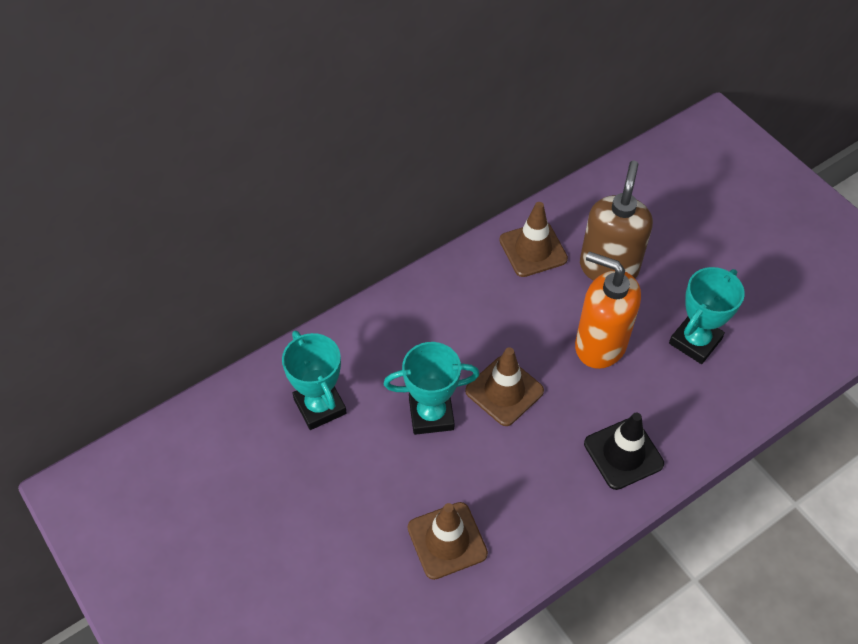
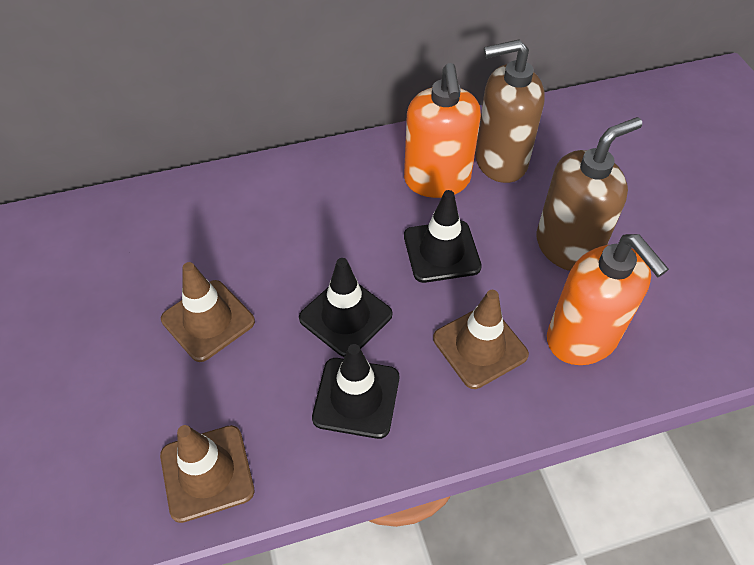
black traffic cone: [584,413,664,490] = 1 -> [299,258,392,357] [312,344,399,439] [404,190,482,283] = 3
brown soap dispenser: [580,161,653,281] = 1 -> [475,39,545,183] [536,117,642,271] = 2
orange soap dispenser: [575,251,641,369] = 1 -> [404,63,481,198] [547,234,669,365] = 2
turquoise trophy: [282,331,347,430] [383,342,479,435] [669,267,745,364] = 3 -> none = 0

